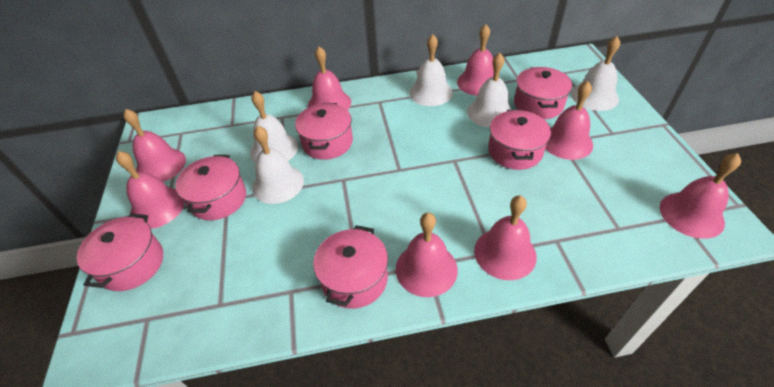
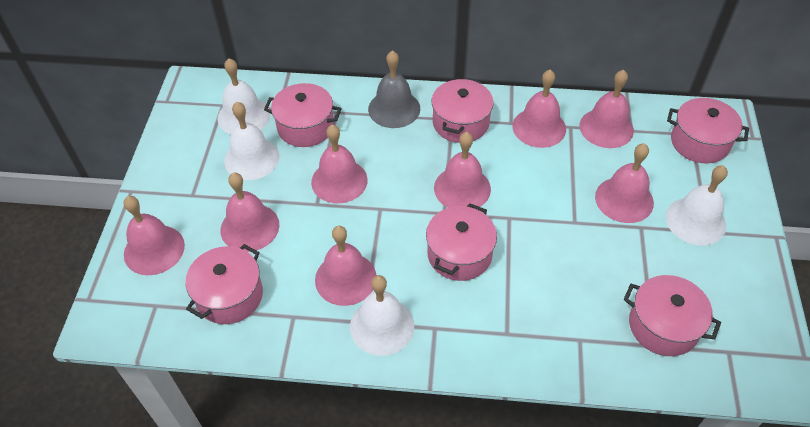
grey bell: none = 0 -> [368,50,420,128] = 1
white bell: [250,91,298,163] [252,126,304,204] [409,34,453,106] [467,53,513,128] [571,36,620,111] = 5 -> [217,58,270,134] [224,102,280,180] [350,275,414,356] [666,165,728,245] = 4

